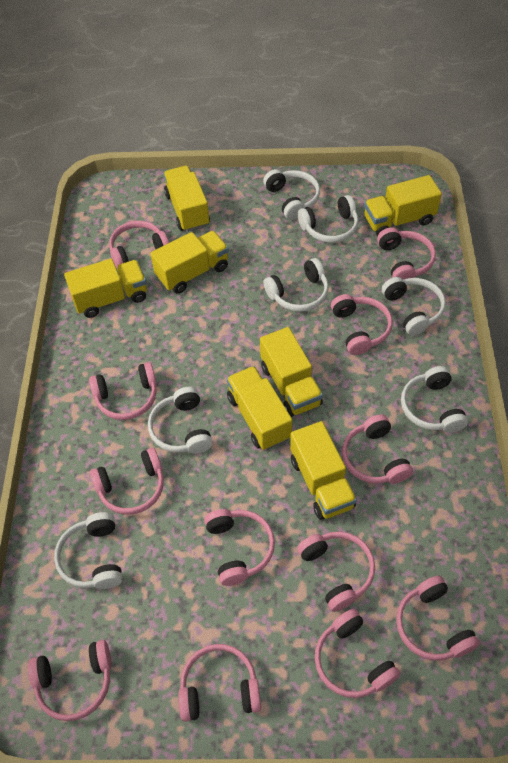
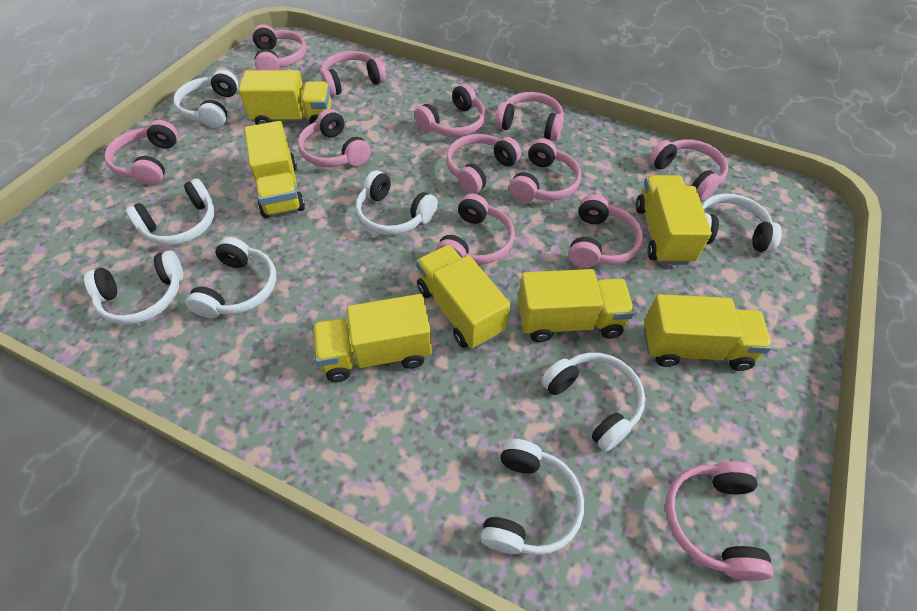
white headphones: [54,512,123,589] [148,387,213,454] [263,169,320,220] [263,258,329,312] [298,195,358,243] [382,277,446,336] [401,366,468,433] = 7 -> [84,250,183,324] [125,179,214,245] [173,70,239,128] [186,237,276,319] [356,170,438,235] [480,439,584,555] [541,353,645,452] [702,193,782,253] = 8

